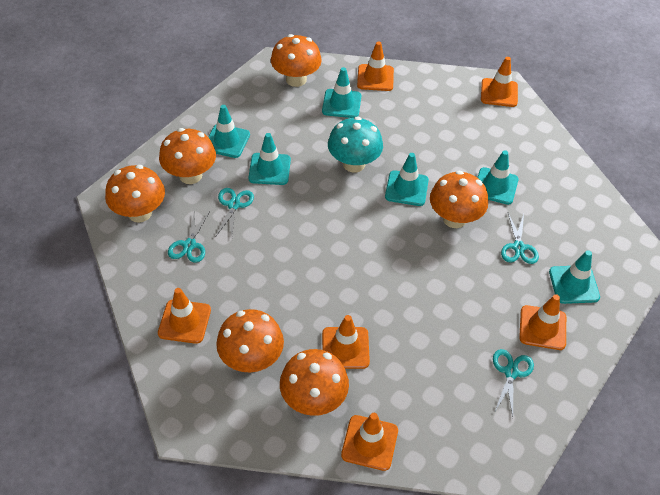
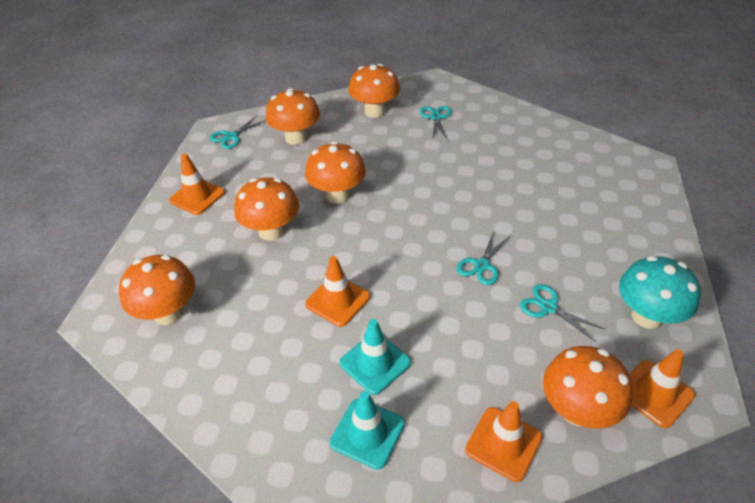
orange traffic cone: [158,288,211,344] [322,315,370,369] [341,413,398,471] [357,41,394,91] [481,57,518,107] [519,294,566,350] = 6 -> [169,154,225,215] [305,256,370,327] [465,401,542,482] [629,349,695,428] = 4
turquoise traffic cone: [208,105,250,158] [248,133,291,185] [322,67,361,118] [385,153,429,206] [477,150,518,205] [549,250,600,304] = 6 -> [330,391,405,470] [339,319,411,395] = 2

